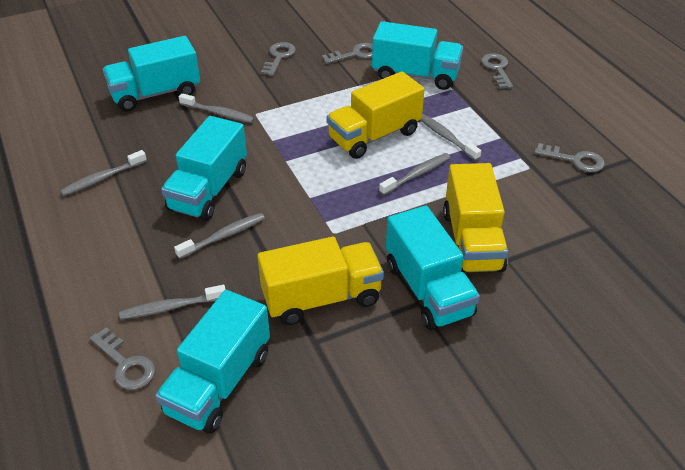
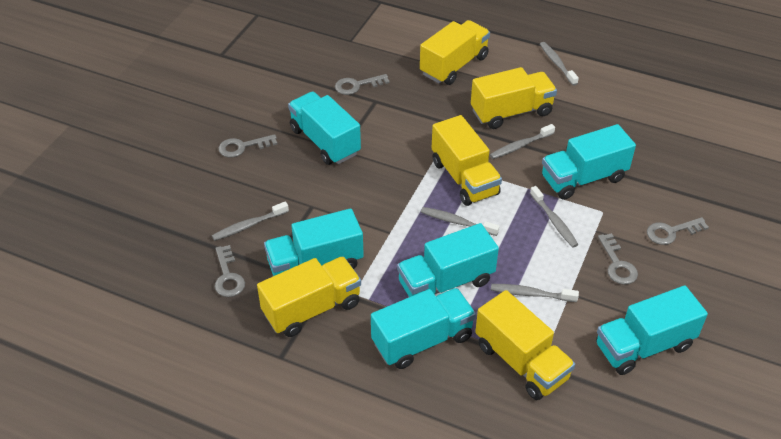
turquoise truck: [103,36,200,112] [155,290,270,434] [161,116,247,221] [372,21,463,90] [386,206,480,330] = 5 -> [264,209,364,276] [288,92,361,165] [371,288,476,369] [397,223,499,297] [542,124,636,200] [596,286,708,375] = 6
yellow truck: [257,237,384,325] [327,71,424,159] [443,163,508,273] = 3 -> [257,256,361,337] [420,20,490,85] [432,115,502,206] [471,67,557,129] [475,290,575,400] = 5

